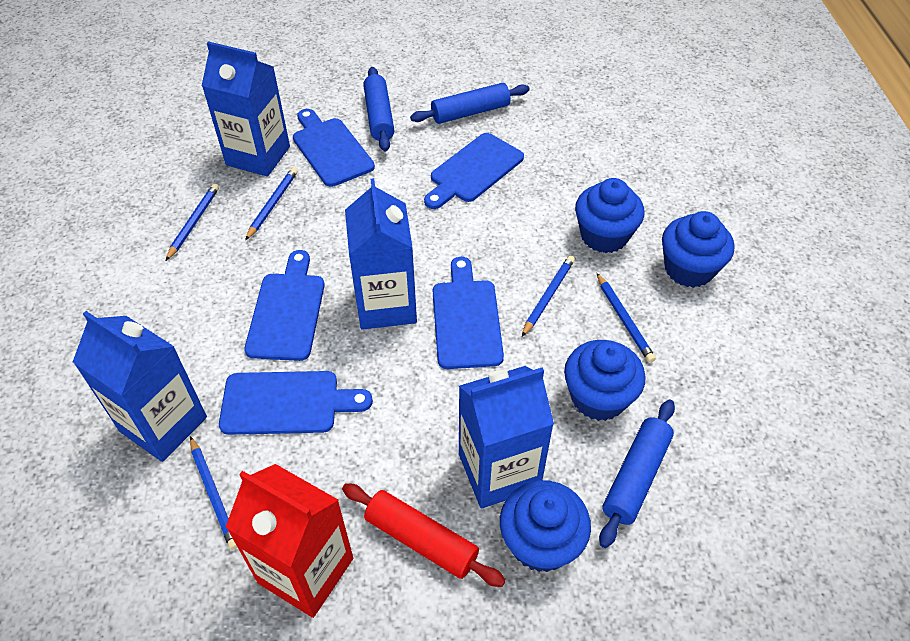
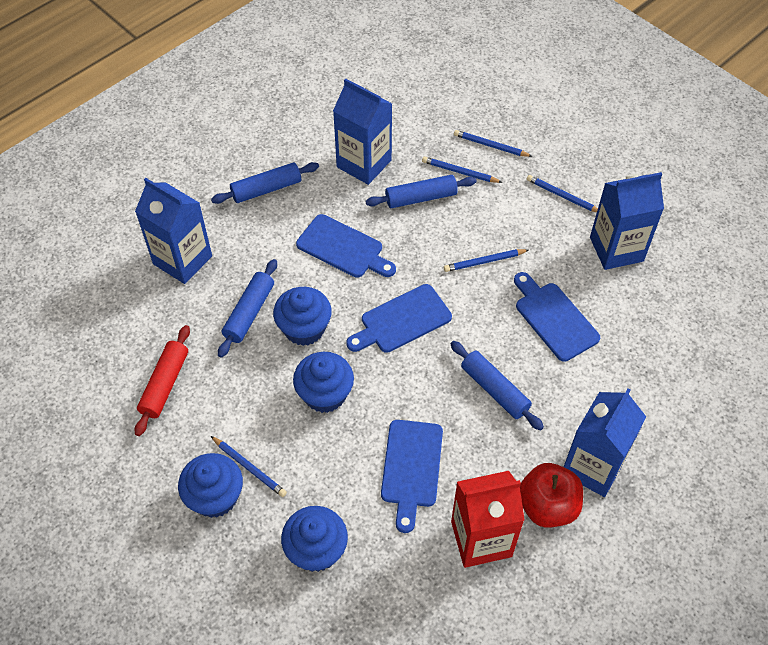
blue cutting board: [219,371,373,435] [244,250,325,361] [293,109,375,187] [424,133,524,209] [433,257,504,369] = 5 -> [296,214,396,278] [346,284,452,353] [381,420,443,533] [514,272,600,362] = 4
blue rolling pin: [363,67,394,151] [410,83,530,124] [599,399,675,548] = 3 -> [211,162,319,204] [218,259,277,358] [366,175,477,208] [451,341,544,431] = 4
red apple: none = 0 -> [520,463,583,528] = 1

